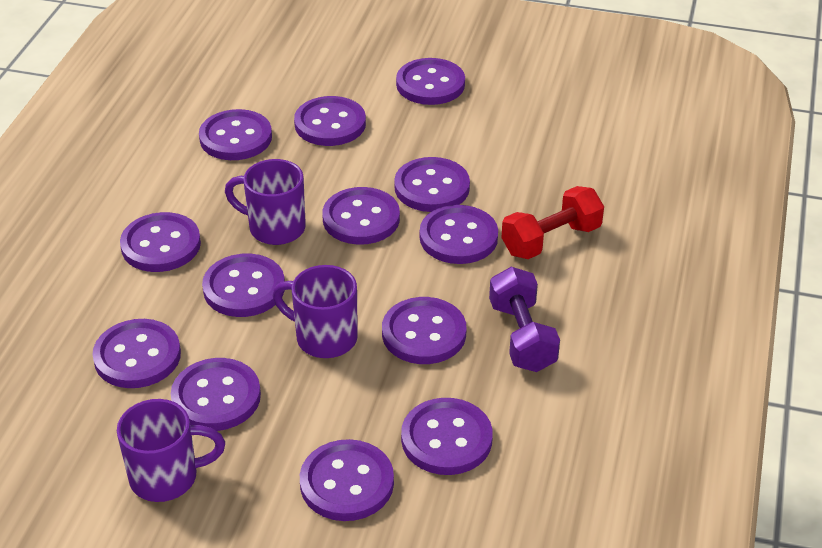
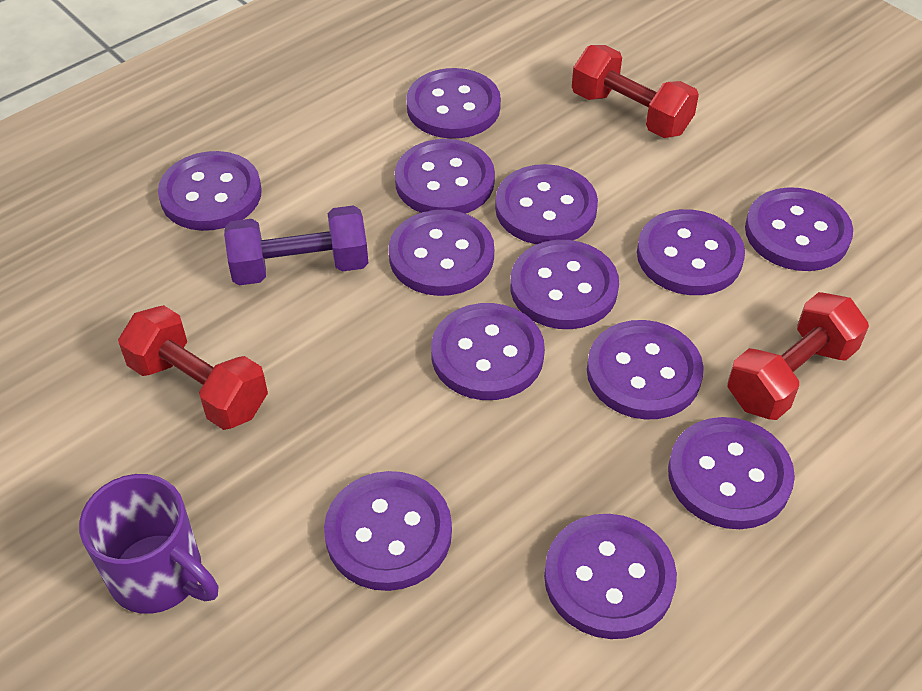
purple mug: [117,399,225,502] [225,159,306,245] [273,265,358,358] = 3 -> [79,474,218,614] = 1
red dumbbell: [501,186,604,259] = 1 -> [118,305,268,430] [572,45,699,138] [727,292,869,420] = 3

